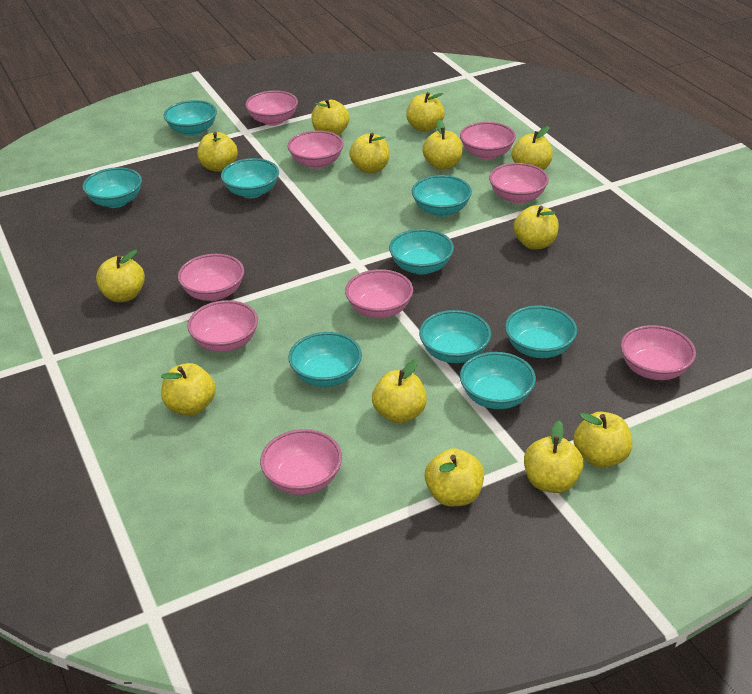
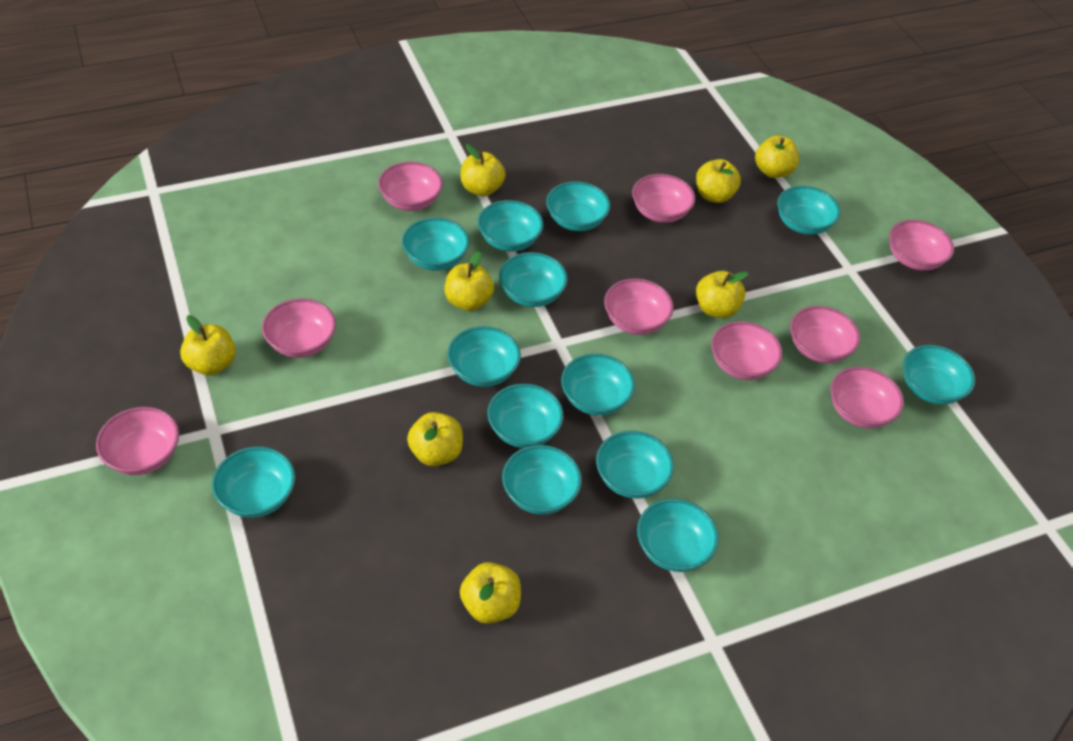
turquoise bowl: [82,167,142,208] [164,100,217,136] [221,158,279,198] [288,332,362,387] [389,229,454,275] [412,175,472,217] [419,310,491,363] [460,352,536,409] [505,305,577,358] = 9 -> [212,447,295,518] [402,218,469,270] [447,326,521,387] [478,200,544,251] [487,384,564,448] [499,252,568,307] [502,445,582,515] [546,181,611,231] [561,354,635,416] [596,431,674,499] [637,499,719,572] [777,186,841,235] [903,345,975,405] = 13
yellow apple: [96,250,145,302] [161,363,216,415] [197,132,238,172] [311,98,350,135] [349,133,389,173] [372,359,427,423] [406,92,445,132] [422,120,463,170] [425,448,484,506] [512,126,553,170] [513,205,559,249] [524,421,583,493] [573,412,632,468] = 13 -> [180,315,236,376] [407,412,463,466] [445,251,494,311] [460,562,521,624] [461,144,506,196] [696,159,741,203] [696,271,749,318] [755,135,799,178] = 8

